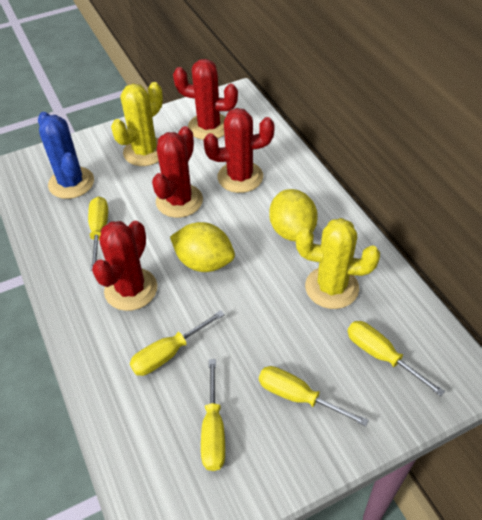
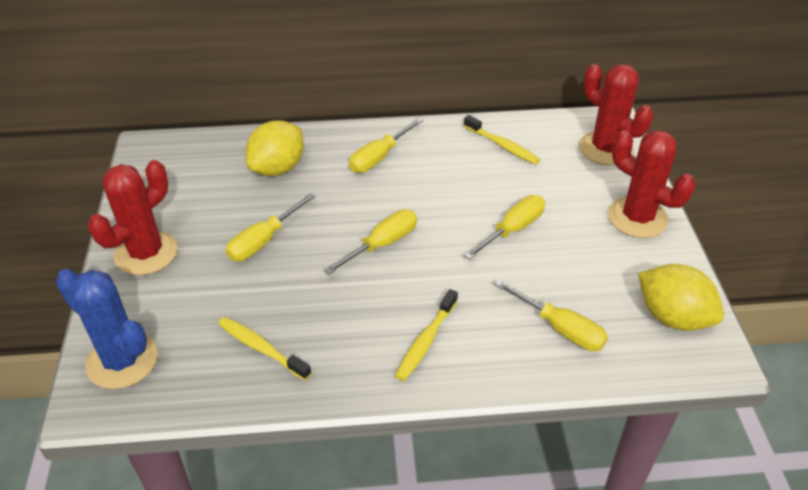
red cactus: [92,221,157,311] [152,126,203,218] [173,59,238,140] [203,108,275,193] = 4 -> [88,160,178,275] [579,64,653,165] [608,130,696,238] = 3
yellow cactus: [111,82,163,166] [296,218,380,309] = 2 -> none = 0
yellow toothbrush: none = 0 -> [218,317,311,380] [395,289,458,381] [464,115,540,165] = 3

